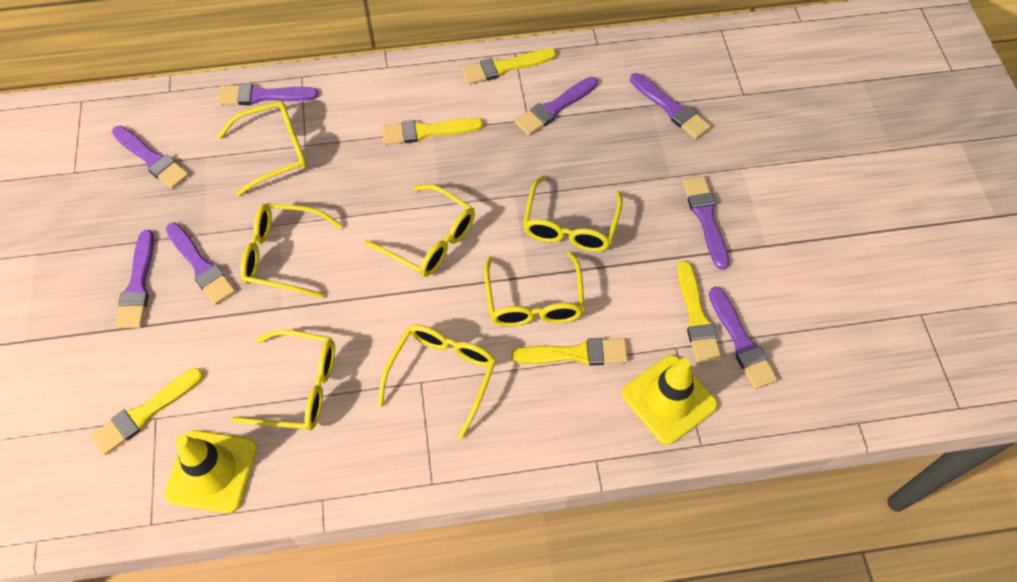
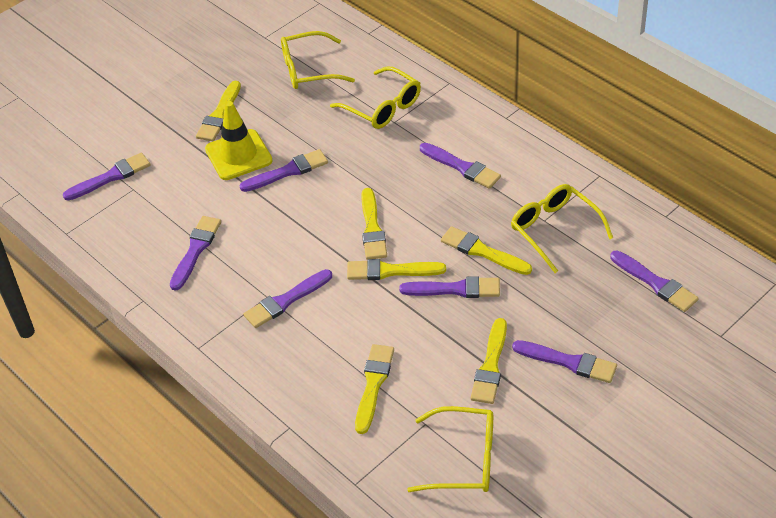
yellow brush: [91,368,204,455] [382,118,483,145] [462,49,556,85] [511,338,628,366] [677,261,722,363] = 5 -> [196,81,241,141] [347,259,446,280] [355,344,394,434] [361,188,387,260] [441,226,532,275] [471,318,507,404] = 6
yellow glasses: [218,101,307,196] [231,330,335,431] [240,203,343,298] [364,184,475,277] [378,325,496,439] [484,251,585,327] [523,175,623,252] = 7 -> [281,31,355,89] [330,66,421,129] [407,406,493,492] [511,184,613,273] = 4
yellow traffic cone: [164,430,257,513] [622,355,718,445] = 2 -> [205,101,273,180] = 1

